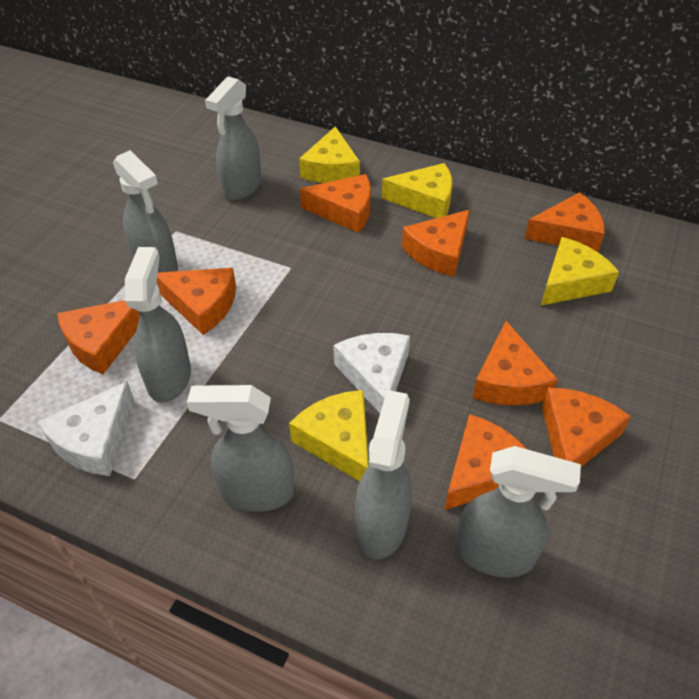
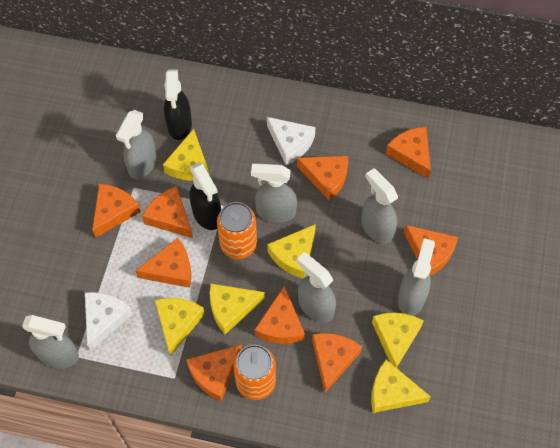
black spray bottle: none = 0 -> [164,69,192,140] [190,162,221,230] = 2
orange can: none = 0 -> [217,202,257,259] [233,344,276,400] = 2
orange cheese: [57,300,139,374] [157,268,236,335] [300,174,371,233] [402,210,470,277] [444,414,527,510] [473,321,558,405] [524,192,605,252] [542,387,631,467] = 8 -> [92,184,141,238] [135,238,191,288] [142,186,193,238] [186,345,242,401] [255,286,305,344] [297,156,348,201] [312,333,362,393] [386,127,431,179] [404,225,458,276] = 9
yellow cheese: [289,390,369,482] [299,126,360,183] [382,163,452,218] [541,237,619,306] = 4 -> [155,298,205,357] [163,129,209,181] [210,284,265,334] [267,224,316,278] [371,360,431,413] [372,312,424,368] = 6

